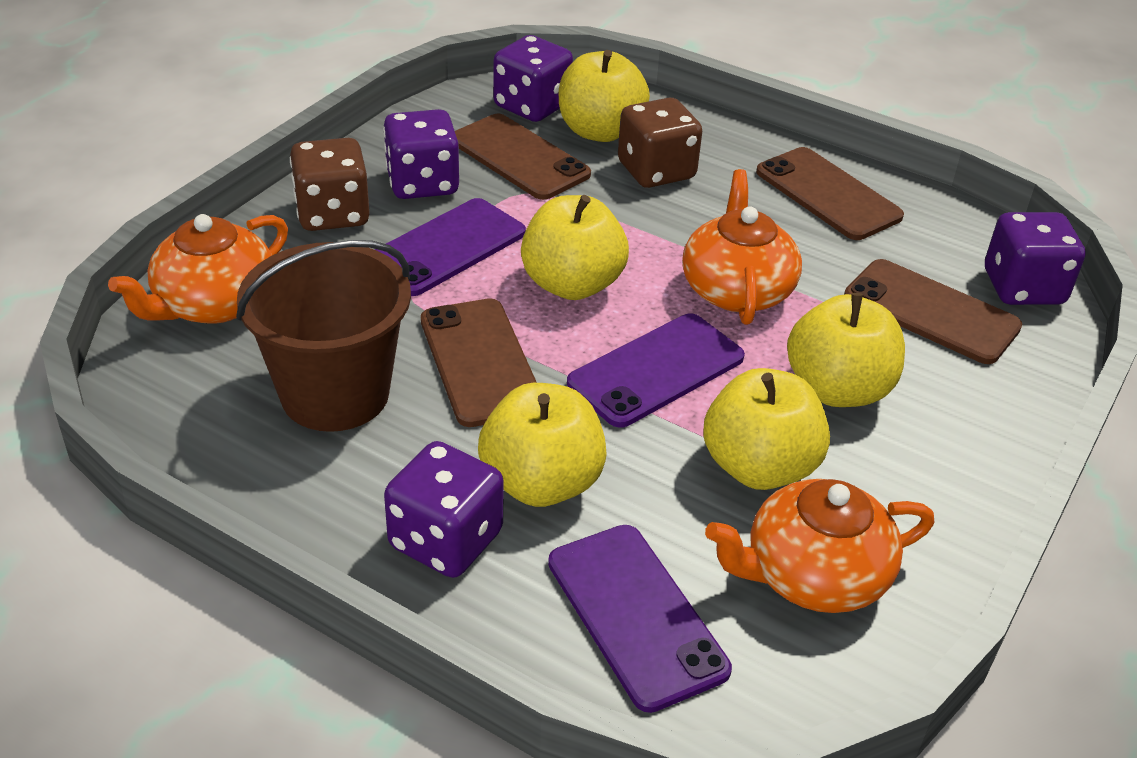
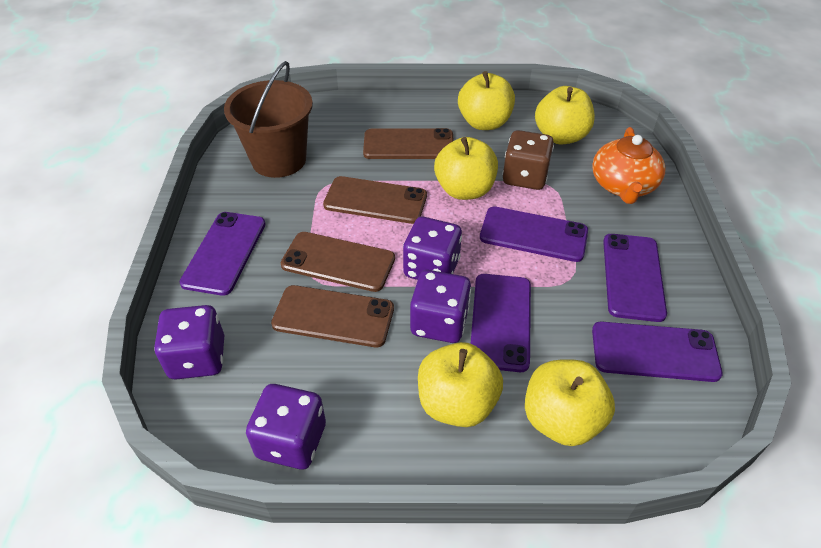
brown dice: [290,138,370,231] [618,98,702,188] = 2 -> [502,130,554,190] = 1
orange teapot: [108,214,288,324] [682,169,802,325] [705,479,934,613] = 3 -> [592,127,666,204] = 1
purple phone: [375,198,526,296] [548,525,732,713] [567,313,745,428] = 3 -> [179,212,266,296] [471,274,531,372] [480,207,588,262] [592,321,723,382] [603,234,667,322] = 5

